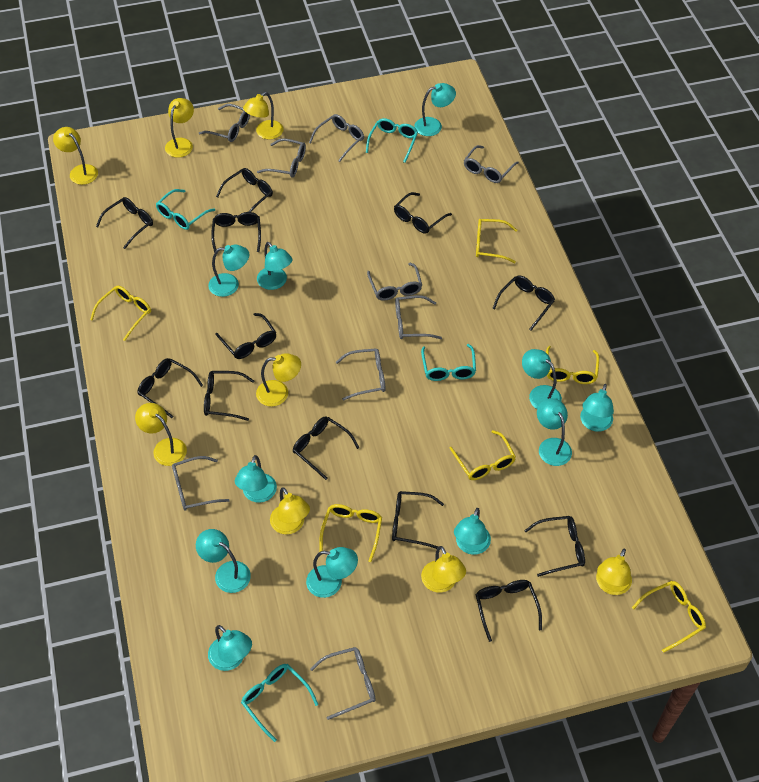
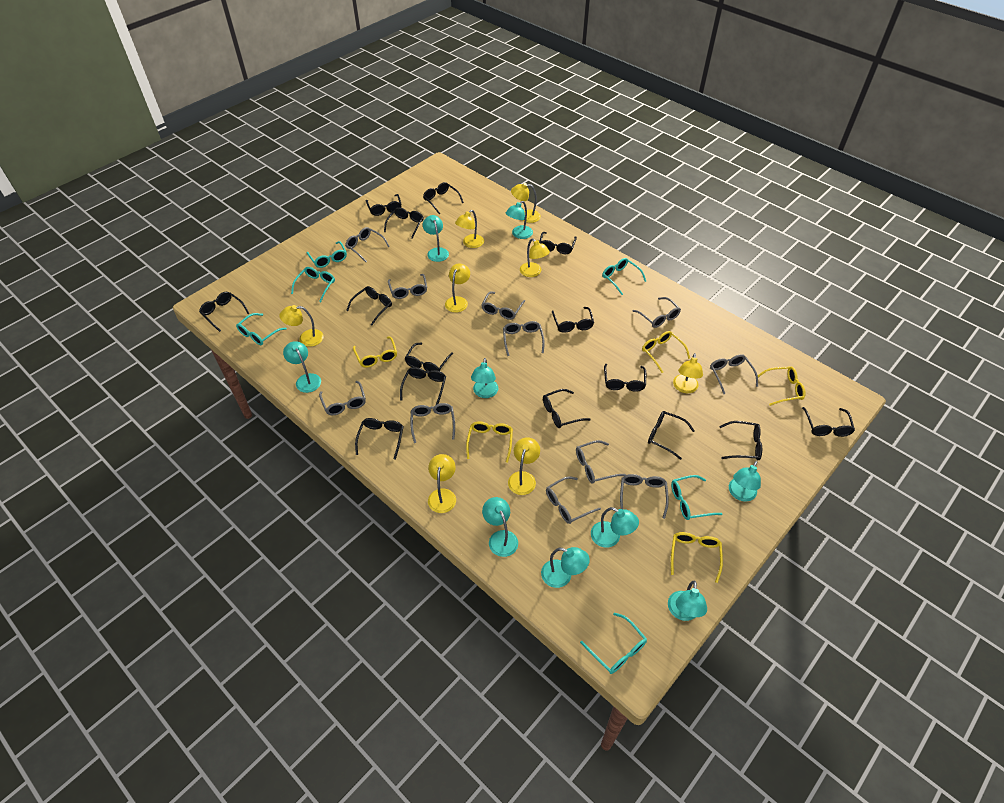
black glasses: [96,197,153,249] [137,358,203,418] [204,371,254,421] [211,212,261,253] [215,313,277,359] [216,168,273,212] [293,416,360,480] [392,491,444,549] [394,192,452,234] [476,580,542,642] [492,275,555,331] [524,516,585,577] = 12 -> [199,292,250,332] [346,286,392,325] [355,418,404,460] [366,194,402,216] [384,207,424,239] [400,367,446,405] [405,343,453,372] [423,182,464,214] [539,232,577,254] [543,389,591,428] [552,307,594,333] [604,364,646,392] [648,411,695,460] [719,421,762,460] [802,407,855,437] = 15
grey glasses: [172,456,230,511] [199,104,250,142] [257,138,306,177] [309,114,364,162] [310,647,376,720] [336,348,386,400] [367,263,422,301] [395,295,442,339] [464,145,519,183] = 9 -> [319,381,366,415] [345,227,390,262] [388,274,427,299] [410,403,455,443] [482,292,525,320] [503,321,545,356] [546,476,601,524] [576,440,626,484] [620,474,669,519] [633,297,681,328] [710,354,758,394] = 11
turquoise glasses: [156,189,215,230] [241,664,318,742] [366,118,418,163] [421,344,476,381] = 4 -> [236,313,287,345] [291,267,335,303] [307,241,347,268] [580,613,647,674] [602,258,646,295] [671,475,722,520] = 6
turquoise lamp: [196,529,251,593] [208,245,249,297] [208,625,252,671] [235,455,277,503] [257,242,293,290] [306,547,358,598] [414,83,456,136] [454,508,491,555] [522,349,562,409] [537,398,572,466] [580,384,614,432] = 11 -> [283,341,321,393] [423,215,449,262] [471,358,498,398] [482,497,518,557] [506,201,533,239] [541,547,590,588] [591,507,639,548] [668,581,707,621] [729,461,761,502] = 9
yellow glasses: [90,286,151,341] [319,504,382,562] [449,430,516,480] [476,219,517,263] [546,346,599,384] [632,581,706,653] = 6 -> [353,337,397,368] [466,422,513,463] [642,331,690,373] [671,532,723,583] [758,367,806,406] = 5

